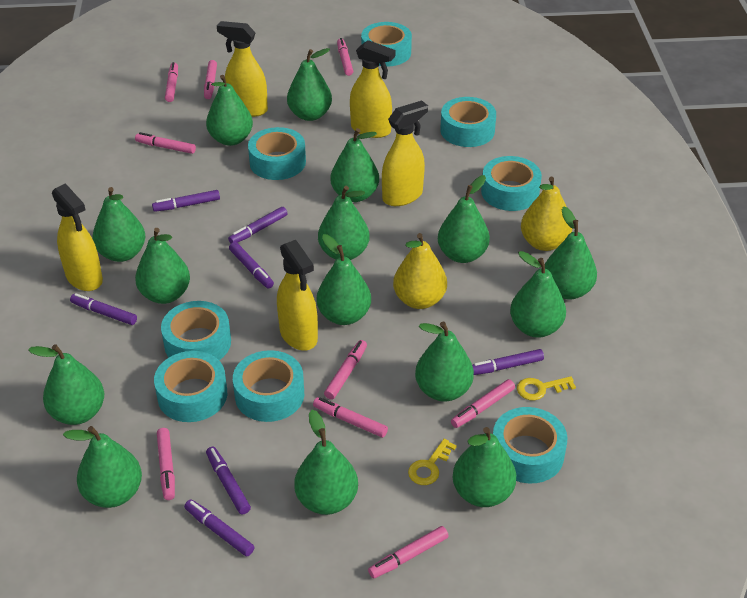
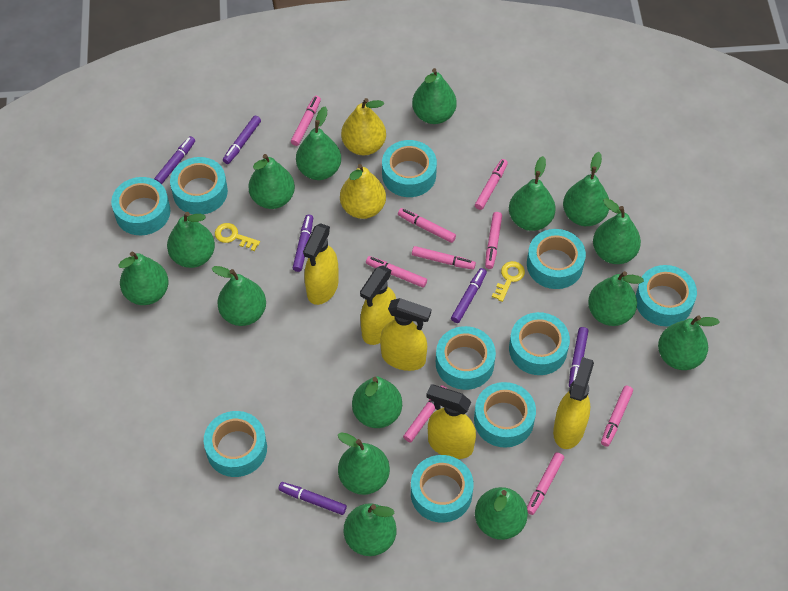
purple marker: [70,293,137,325] [152,190,220,212] [184,499,255,556] [206,447,251,515] [228,207,288,243] [229,242,274,288] [472,349,544,375] = 7 -> [154,136,195,184] [223,116,261,164] [278,482,347,515] [293,214,313,272] [451,268,487,323] [569,327,588,387] = 6
turquoise tape: [154,351,227,422] [161,301,231,360] [233,350,304,422] [248,127,306,180] [361,22,412,67] [440,97,496,147] [481,156,542,211] [493,407,567,483] = 8 -> [111,177,170,235] [170,157,228,214] [204,411,267,477] [382,140,437,197] [411,455,474,523] [436,326,496,390] [474,382,536,448] [509,312,570,375] [527,229,586,289] [636,265,697,326] = 10

